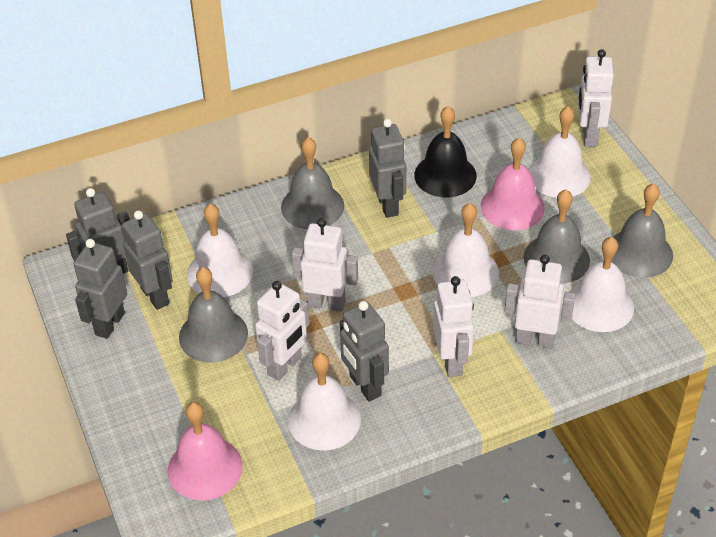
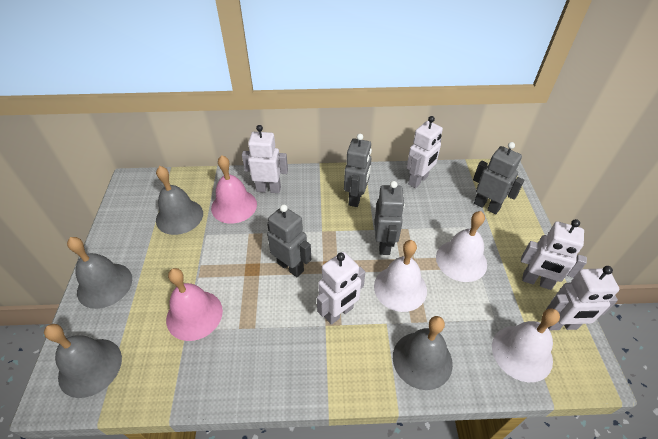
black bell: [414,106,477,197] = 1 -> none = 0
grey robot: [66,188,130,274] [74,239,127,339] [122,210,173,310] [340,301,389,402] [369,119,406,218] = 5 -> [267,204,311,277] [344,134,372,207] [375,181,405,255] [473,142,524,215] = 4
white bell: [187,204,253,297] [288,353,361,451] [432,203,499,297] [529,106,591,198] [570,237,634,332] = 5 -> [374,240,427,312] [436,211,487,282] [492,308,560,382] = 3

